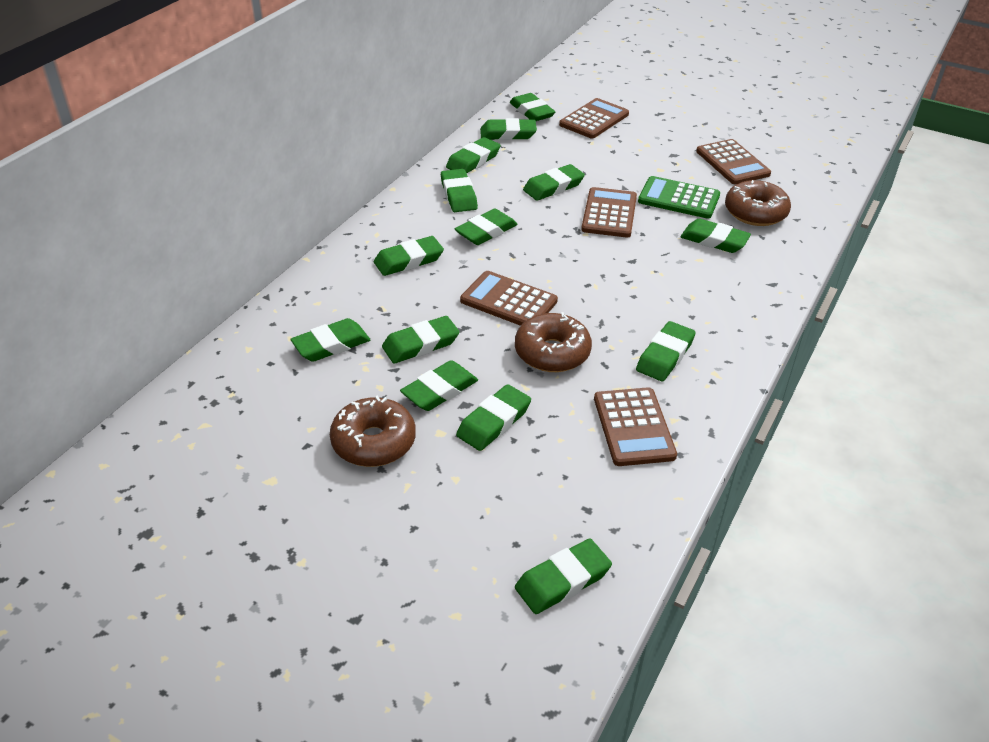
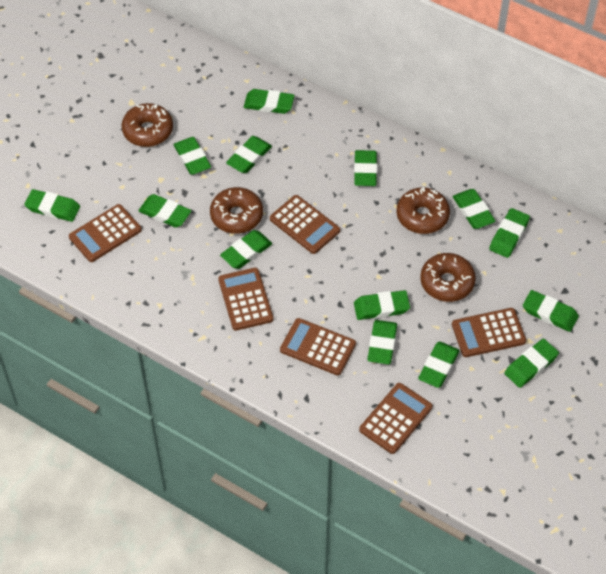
brown calculator: [460,271,558,326] [559,98,629,139] [581,187,637,238] [594,387,677,466] [696,139,771,184] = 5 -> [69,204,142,262] [218,268,273,331] [270,195,340,254] [280,318,356,375] [359,383,432,454] [452,308,526,357] = 6
brown donut: [330,396,416,467] [515,312,592,372] [725,180,791,226] = 3 -> [122,103,173,147] [210,187,263,234] [397,187,450,234] [420,253,476,302] = 4
green calculator: [638,176,720,218] = 1 -> none = 0

